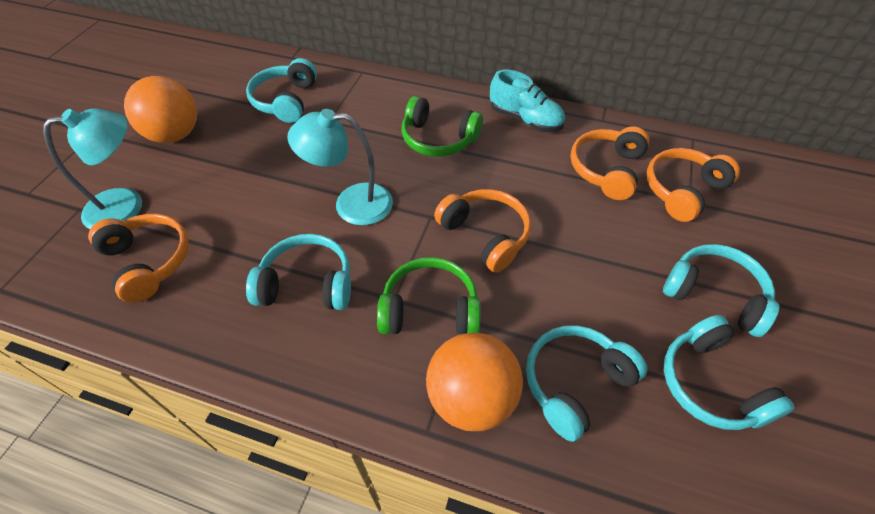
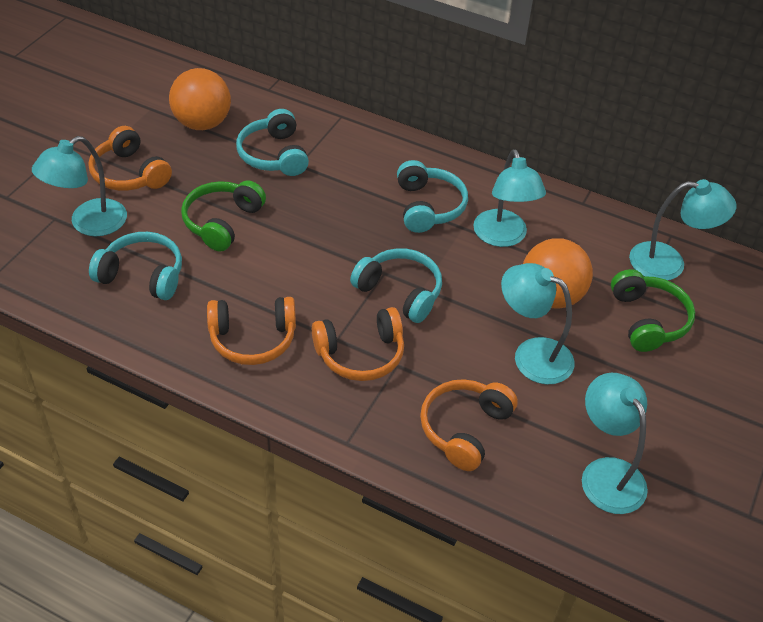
turquoise headphones: [246,58,317,123] [246,234,351,310] [526,325,647,442] [663,244,779,337] [664,315,795,430] = 5 -> [89,232,182,300] [236,109,309,176] [350,248,442,323] [397,160,468,233] = 4
turquoise lamp: [43,108,142,229] [287,109,393,225] = 2 -> [32,136,127,236] [473,149,546,247] [501,263,575,384] [582,373,648,514] [629,179,737,280] = 5
turquoise shoe: [490,70,565,132] = 1 -> none = 0

